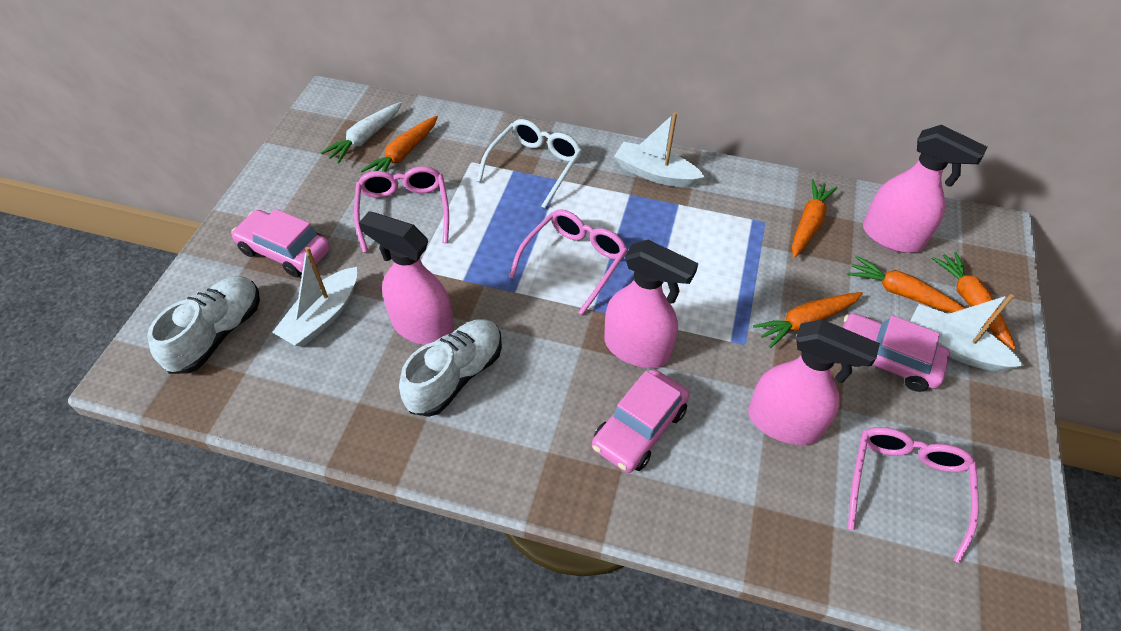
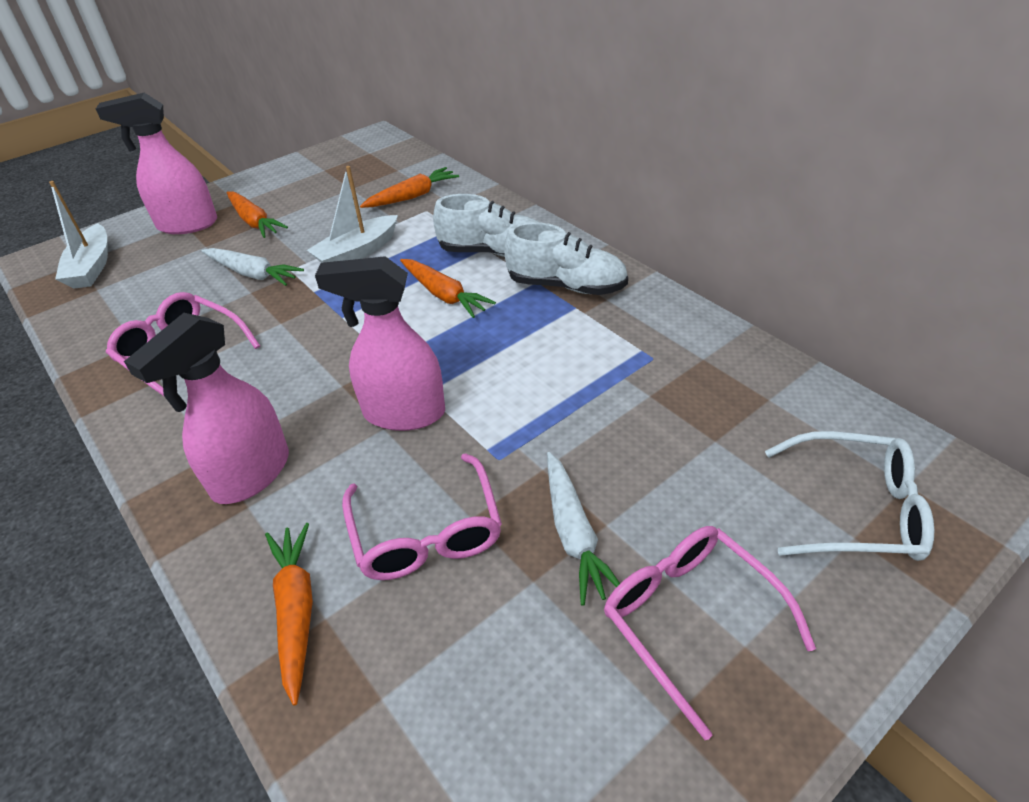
orange carrot: [361,116,438,172] [753,292,863,348] [792,179,837,258] [848,256,966,313] [932,252,1016,350] = 5 -> [226,192,288,238] [265,523,313,705] [360,167,459,208] [400,259,496,318] = 4
pink car: [231,209,330,277] [592,369,689,473] [842,313,950,392] = 3 -> none = 0
pink spray bottle: [359,211,454,345] [604,240,698,368] [748,319,880,445] [863,125,987,253] = 4 -> [96,93,217,234] [124,313,289,504] [315,256,445,431] = 3
white boat: [272,247,357,347] [614,112,705,188] [910,294,1024,371] = 3 -> [49,181,108,289] [307,166,398,263] = 2
white carrot: [321,102,402,163] = 1 -> [202,248,304,286] [547,452,620,606] = 2

